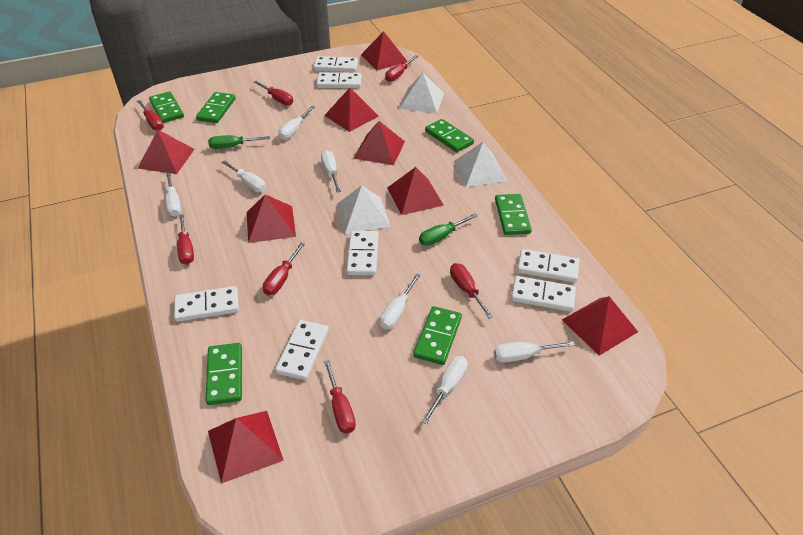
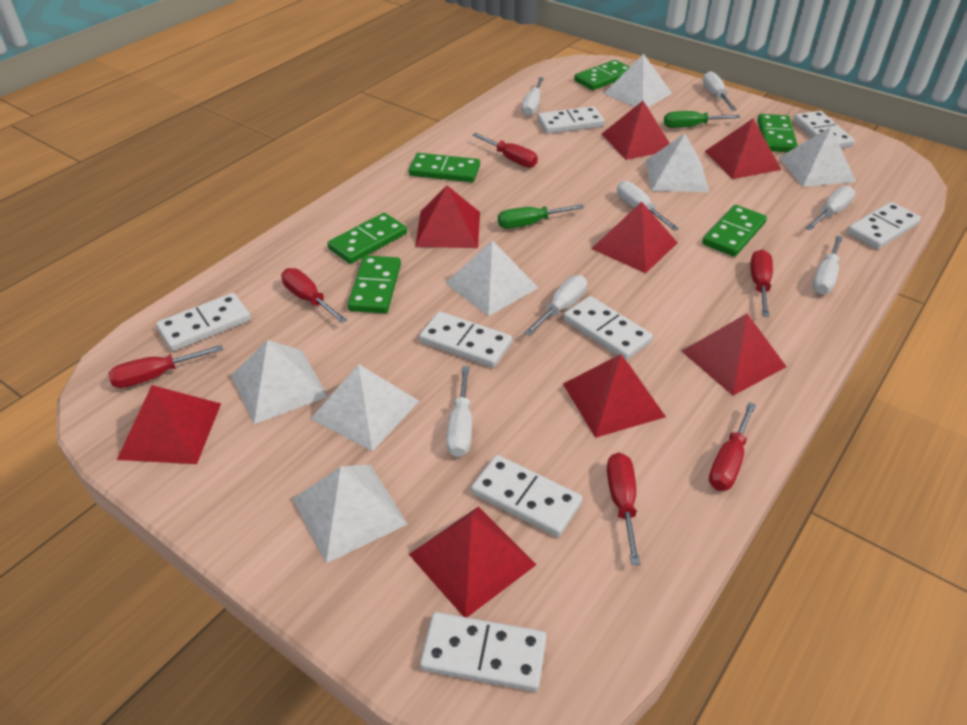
red screwdriver: [137,100,164,130] [177,214,194,265] [254,81,293,106] [263,243,305,295] [324,360,356,434] [385,55,419,82] [450,263,493,319] = 7 -> [108,345,223,388] [281,268,347,323] [472,133,538,168] [607,453,640,565] [709,402,756,491] [750,249,773,317] = 6
white domino: [174,286,239,322] [275,320,329,380] [314,56,358,72] [317,73,362,88] [346,231,379,275] [511,276,576,312] [517,249,579,283] = 7 -> [156,293,251,351] [419,311,512,368] [420,612,547,692] [471,455,583,537] [537,106,605,134] [563,296,653,360] [793,111,855,148] [847,202,921,249] = 8
white pyramid: [337,185,391,234] [400,73,444,113] [454,142,507,187] = 3 -> [231,340,328,424] [293,464,408,563] [311,364,419,451] [446,240,538,316] [603,54,672,107] [646,133,709,192] [779,127,856,187] = 7

